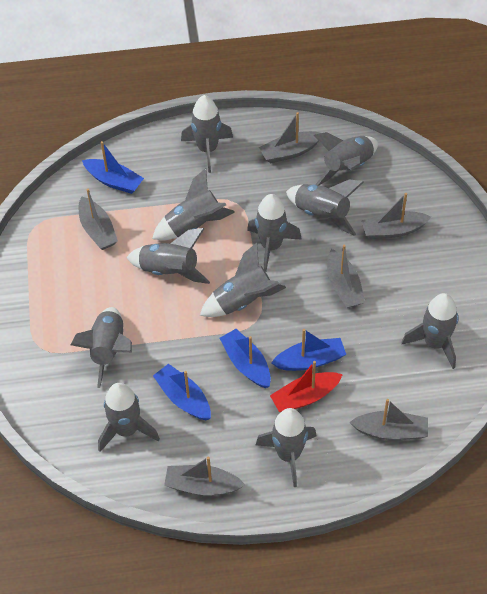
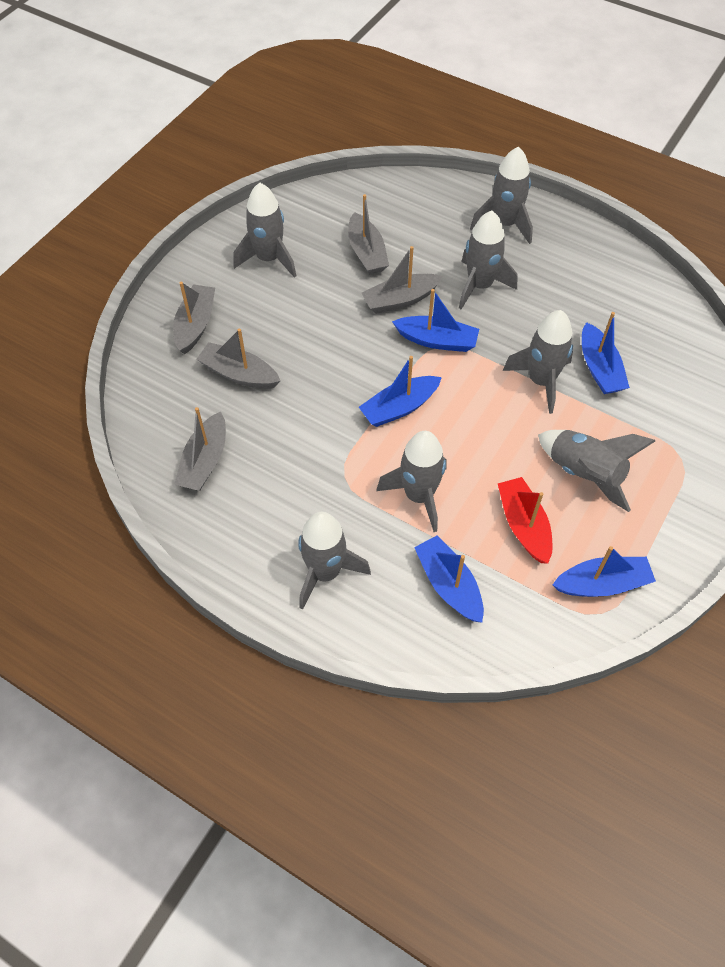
blue boat: [82,141,144,194] [153,364,211,420] [219,329,271,388] [271,329,346,371] = 4 -> [359,356,442,427] [392,289,479,352] [414,535,484,623] [552,546,656,597] [582,312,630,394] = 5
grey boat: [79,188,118,250] [164,456,245,496] [259,112,320,163] [327,245,365,308] [350,399,428,440] [361,193,431,239] = 6 -> [173,282,215,354] [174,407,226,491] [197,329,280,389] [348,194,389,275] [362,246,443,314] = 5
grey rocket: [70,307,132,388] [98,383,160,452] [126,228,210,284] [152,168,235,240] [181,95,233,173] [200,243,286,317] [247,194,302,272] [256,408,317,487] [286,180,364,236] [314,132,378,185] [402,293,458,369] = 11 -> [233,183,297,278] [298,512,371,609] [376,431,447,532] [459,211,517,310] [470,147,533,244] [503,310,573,414] [538,430,655,512] = 7

